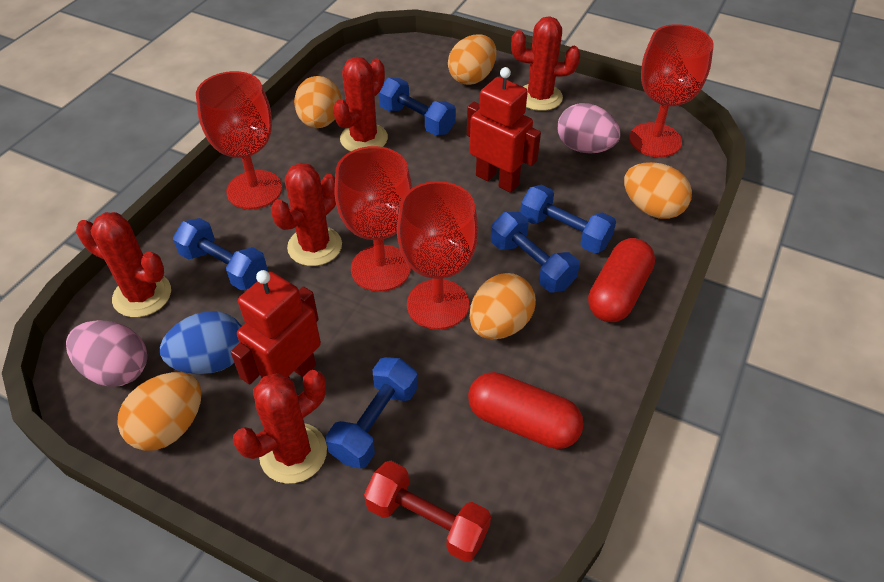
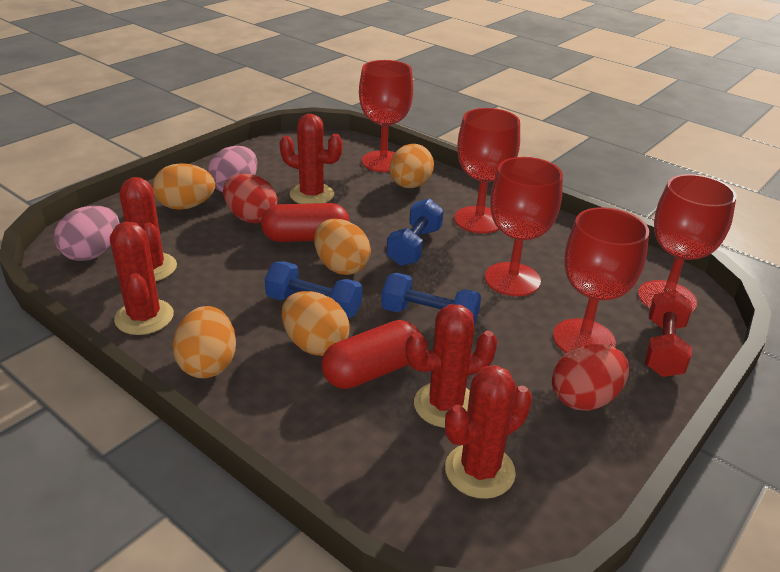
blue dumbbell: [173,218,268,290] [326,357,418,469] [378,78,456,135] [491,212,580,292] [520,185,616,253] = 5 -> [265,261,362,318] [381,273,481,326] [386,198,444,266] = 3
blue egg: [160,311,242,374] = 1 -> none = 0
red egg: none = 0 -> [223,173,278,223] [552,344,629,411] = 2
red goblet: [196,71,282,209] [335,146,413,292] [397,181,478,330] [629,24,714,157] = 4 -> [359,60,413,172] [454,108,520,234] [485,157,563,296] [553,207,649,353] [638,174,737,313] = 5
red robot: [231,270,321,385] [467,67,541,193] = 2 -> none = 0

